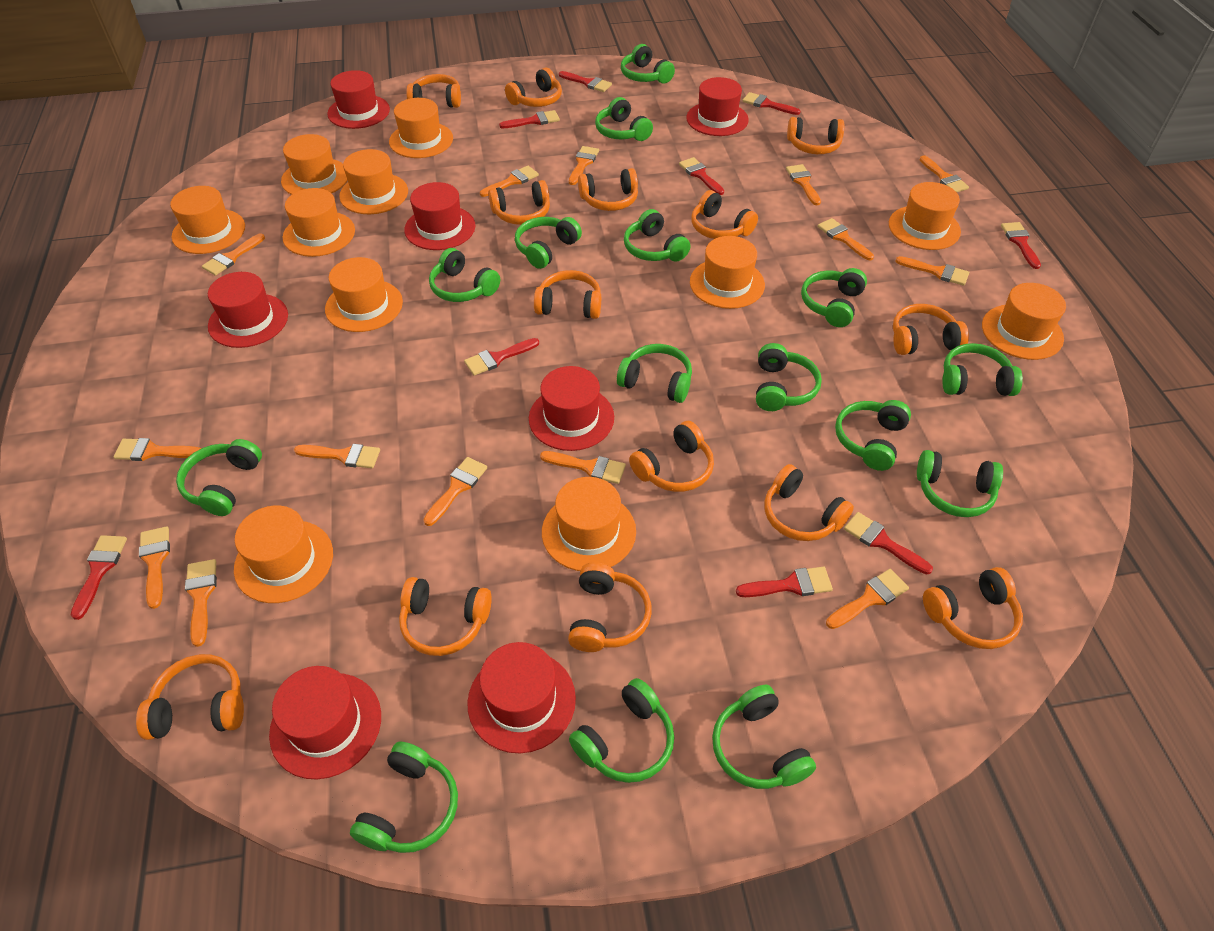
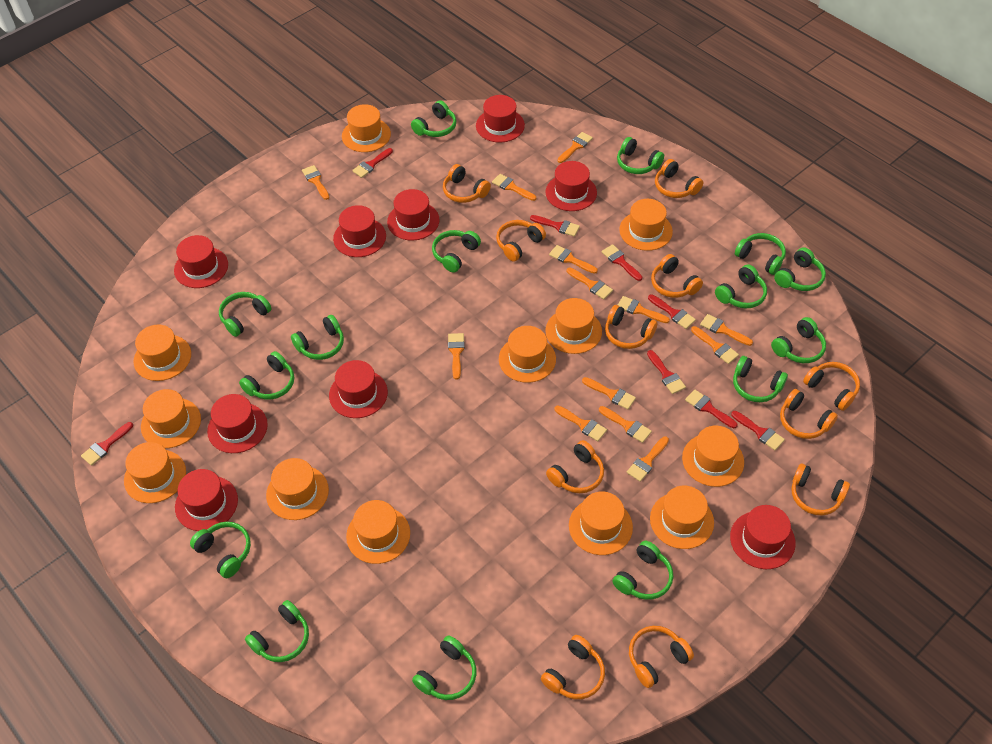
orange brush: [113,438,201,461] [139,526,170,609] [185,559,217,647] [202,233,265,276] [294,444,380,468] [423,457,487,526] [480,166,539,197] [540,451,626,484] [569,146,599,185] [786,164,821,205] [818,218,874,260] [826,569,909,629] [896,256,969,286] [920,155,969,192] = 14 -> [302,165,329,200] [448,333,465,379] [492,174,536,201] [549,245,598,274] [554,406,607,441] [557,132,593,163] [567,267,613,299] [582,377,636,410] [599,406,652,443] [618,296,670,323] [627,436,669,482] [691,326,739,364] [700,314,753,346] = 13
orange hat: [170,186,245,254] [234,505,333,603] [281,134,348,195] [283,188,355,257] [325,257,403,332] [339,149,408,214] [389,98,453,158] [542,477,636,571] [690,236,765,309] [889,182,961,250] [982,283,1066,360] = 11 -> [124,442,186,503] [133,324,191,381] [141,389,201,448] [266,458,329,520] [342,104,391,152] [346,500,410,564] [499,326,556,383] [545,298,602,354] [569,492,633,555] [619,199,673,251] [650,486,714,549] [682,426,744,487] = 12
orange headphones: [136,654,244,740] [399,577,492,656] [406,74,461,108] [488,180,550,225] [505,68,562,107] [534,270,601,319] [568,562,652,652] [578,168,638,211] [629,421,714,492] [691,190,758,239] [764,464,854,541] [787,117,845,154] [893,304,969,355] [923,567,1023,649] = 14 -> [443,164,491,203] [496,220,546,262] [541,635,605,699] [546,440,604,493] [605,305,657,349] [629,626,694,688] [651,254,703,298] [655,159,703,198] [780,389,838,439] [791,463,850,515] [803,362,860,411] = 11
red brush: [71,535,127,620] [464,338,539,376] [499,110,560,128] [559,71,612,92] [679,157,724,195] [736,567,833,597] [742,92,801,115] [844,512,933,575] [1001,222,1041,269] = 9 -> [81,422,133,466] [352,148,393,178] [530,215,580,237] [602,244,642,281] [647,350,686,394] [648,294,696,329] [685,390,738,429] [731,411,785,450] = 8
red hat: [208,272,288,348] [269,666,381,779] [327,70,390,129] [404,182,475,250] [467,642,576,753] [529,366,614,451] [686,77,749,136] = 7 -> [174,235,228,288] [175,469,238,531] [207,394,268,453] [329,360,388,418] [333,205,386,257] [387,189,440,241] [476,95,525,143] [545,161,597,211] [730,505,796,569] = 9

